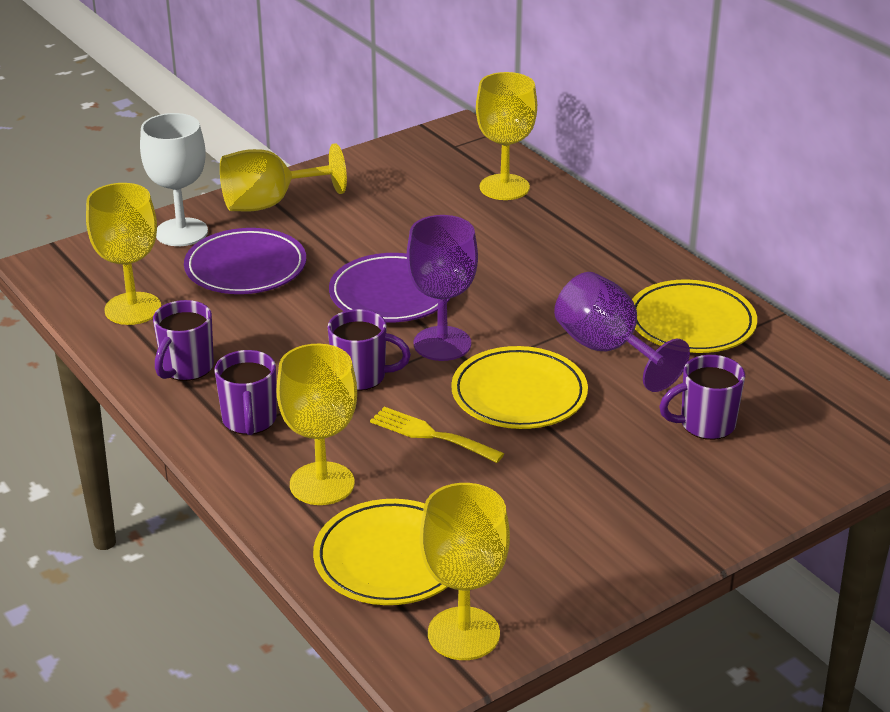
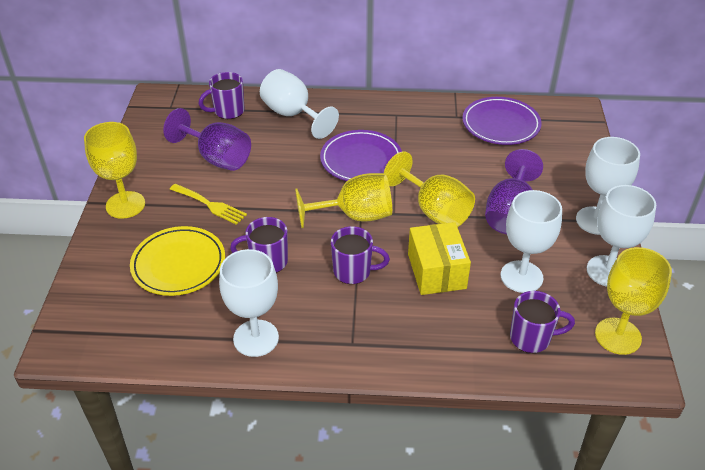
white goblet: [140,113,208,246] = 1 -> [219,249,279,357] [260,69,339,139] [501,190,562,293] [576,137,640,235] [587,185,656,287] = 5
yellow box: none = 0 -> [408,222,471,295] = 1
yellow goblet: [86,183,161,325] [220,143,347,211] [277,344,357,505] [420,483,510,660] [476,72,537,200] = 5 -> [84,122,145,219] [295,173,392,228] [384,151,475,227] [595,247,672,355] = 4
yellow plate: [313,499,447,605] [451,346,588,429] [632,280,757,353] = 3 -> [130,226,225,296] = 1

